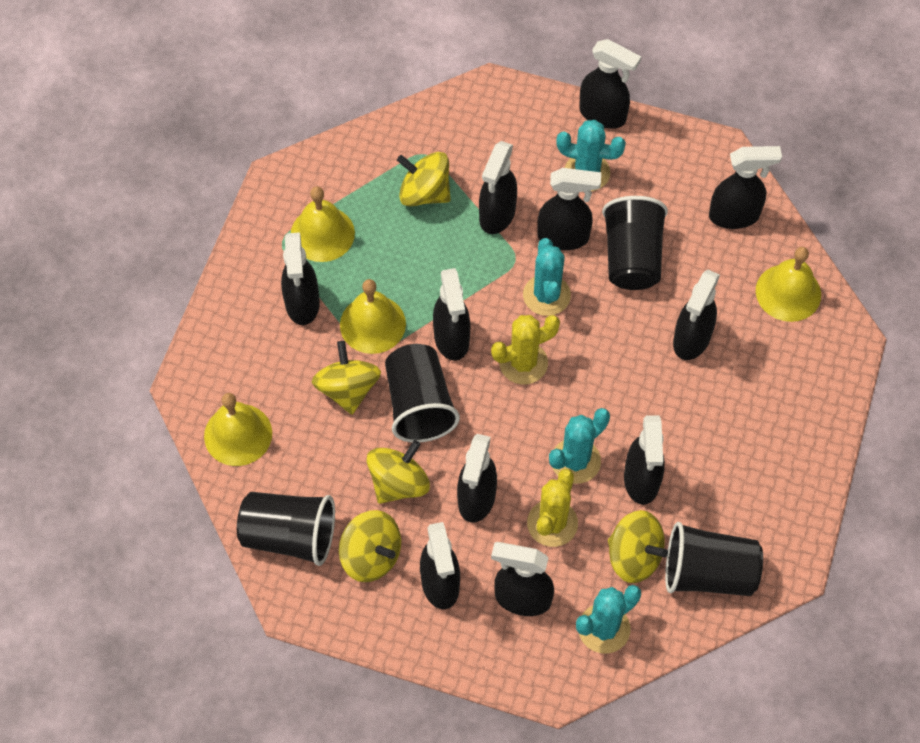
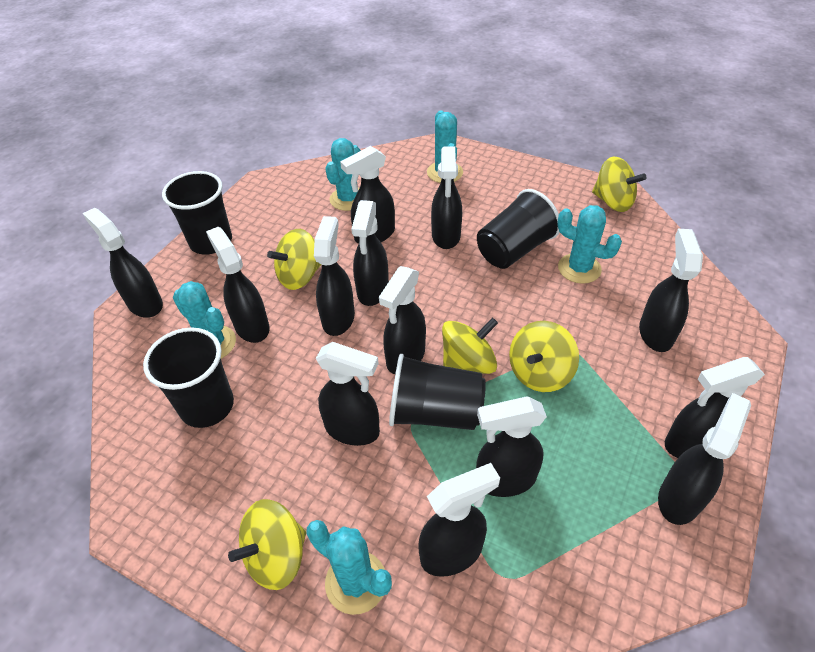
black spray bottle: [281,232,320,325] [420,522,460,609] [433,268,470,361] [457,434,497,523] [479,141,517,234] [491,542,554,616] [537,168,601,250] [579,39,641,129] [624,416,665,505] [673,270,720,360] [709,146,782,229] = 11 -> [83,208,163,318] [206,227,270,343] [314,216,355,336] [316,342,380,446] [340,146,395,244] [351,200,389,306] [379,266,426,374] [418,463,500,577] [431,146,462,249] [476,396,547,497] [639,229,703,352] [658,393,751,525] [665,357,765,458] = 13
turquoise cactus: [523,238,571,316] [549,408,610,484] [556,120,626,191] [576,585,641,654] = 4 -> [173,281,236,359] [306,520,392,615] [325,138,361,211] [427,110,463,183] [557,205,622,284] = 5
yellow bell: [204,393,272,466] [291,186,355,262] [340,279,406,354] [756,247,821,322] = 4 -> none = 0
yellow cactus: [491,315,560,385] [527,469,578,547] = 2 -> none = 0

